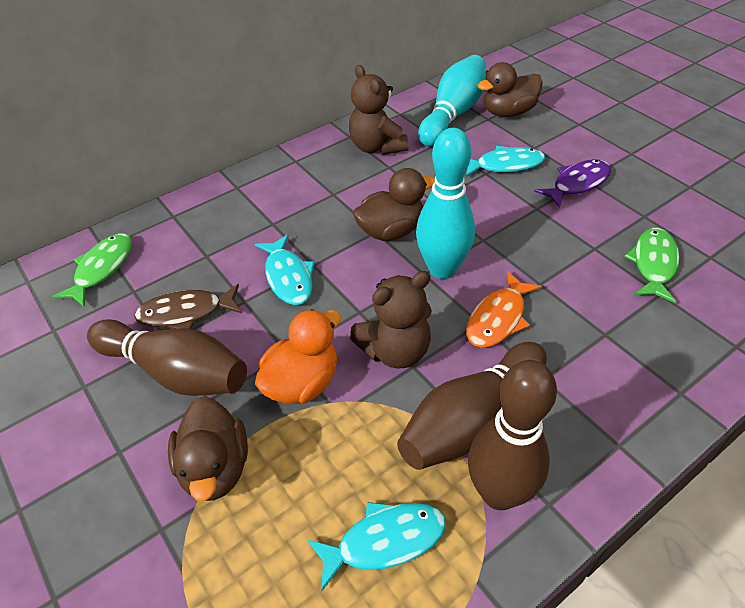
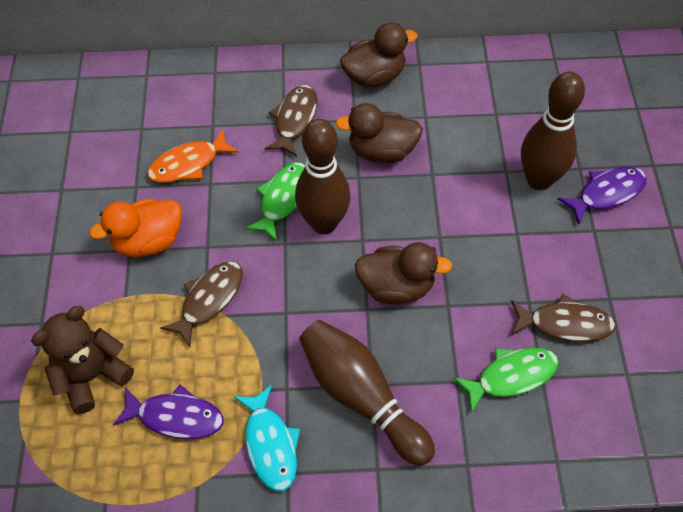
brown fish: [134,284,242,329] = 1 -> [160,261,243,347] [265,85,317,157] [511,294,616,342] = 3
brown teddy bear: [349,65,409,155] [350,271,432,369] = 2 -> [31,306,134,414] = 1
purple fish: [534,159,611,208] = 1 -> [113,385,224,439] [558,167,647,224] = 2
turquoise bowling pin: [416,128,475,279] [418,55,486,146] = 2 -> none = 0
turquoise fish: [255,234,315,305] [307,502,446,591] [466,146,545,177] = 3 -> [234,385,300,491] = 1

